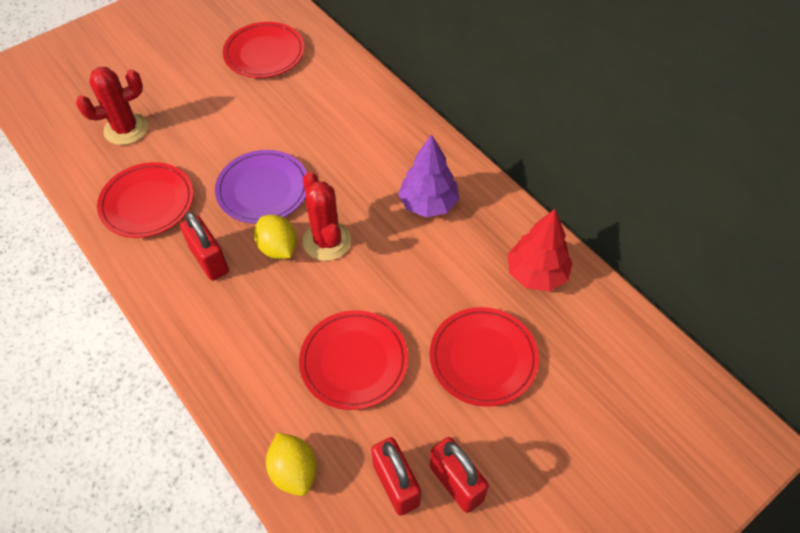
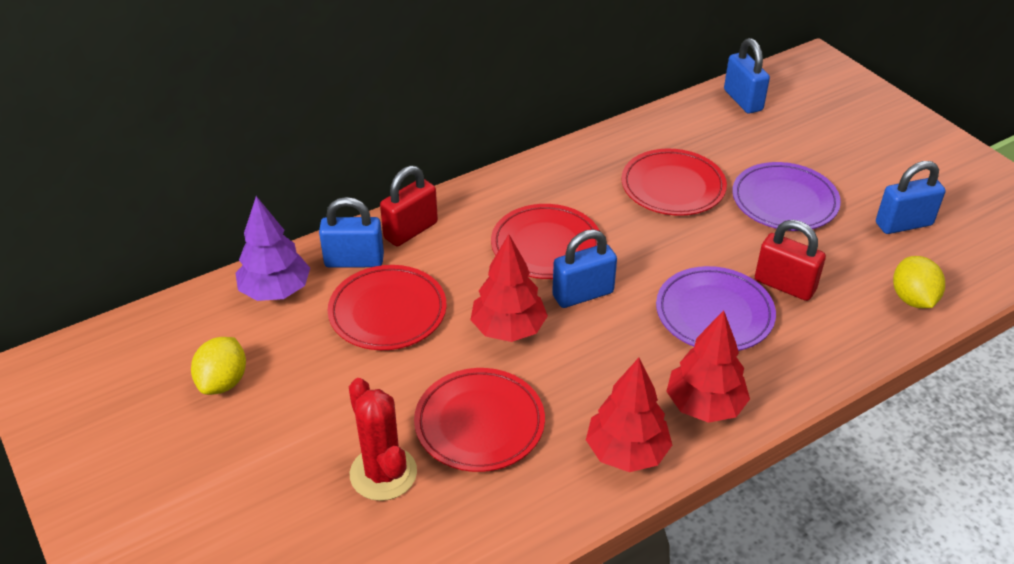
blue padlock: none = 0 -> [319,197,384,268] [552,229,617,308] [724,38,770,114] [876,161,946,234] = 4
purple plate: [215,150,307,224] = 1 -> [656,266,776,351] [732,162,841,231] = 2
red cactus: [76,67,148,145] [303,172,351,261] = 2 -> [349,378,417,501] = 1
red padlock: [180,211,229,281] [371,437,421,516] [430,437,489,513] = 3 -> [380,165,438,246] [755,220,826,301] = 2
red tree: [507,209,573,291] = 1 -> [471,234,548,342] [586,358,672,472] [666,310,750,423] = 3

